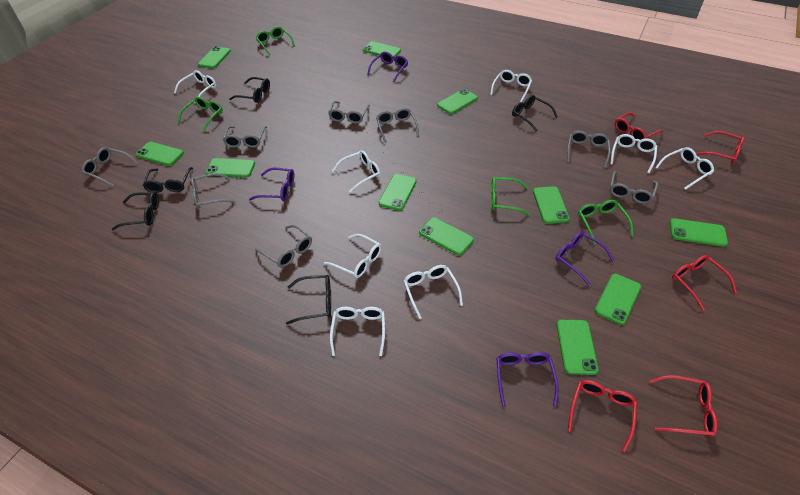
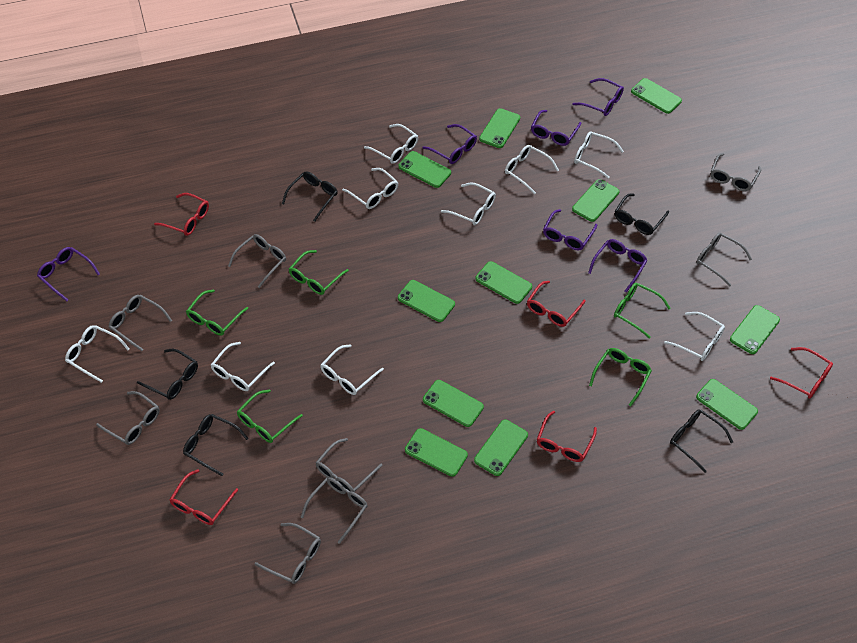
green glasses: [177,97,223,131] [256,26,295,55] [491,177,530,215] [578,200,633,244] = 4 -> [186,289,248,336] [237,389,303,443] [289,250,349,295] [589,348,652,406] [614,283,670,339] = 5
purple glasses: [249,168,294,201] [367,52,408,82] [496,352,558,407] [556,232,614,286] = 4 -> [37,247,100,301] [422,124,477,164] [531,110,581,146] [543,209,597,251] [572,78,624,116] [588,239,648,293] = 6
white glasses: [174,70,217,97] [324,234,381,278] [330,307,385,356] [332,150,380,193] [403,265,463,319] [490,70,532,102] [610,134,657,173] [655,147,714,190] = 8 -> [65,325,130,383] [211,342,275,391] [320,344,384,395] [342,168,398,209] [364,124,418,164] [441,183,496,225] [505,145,559,194] [574,131,624,179] [664,312,725,361] = 9

